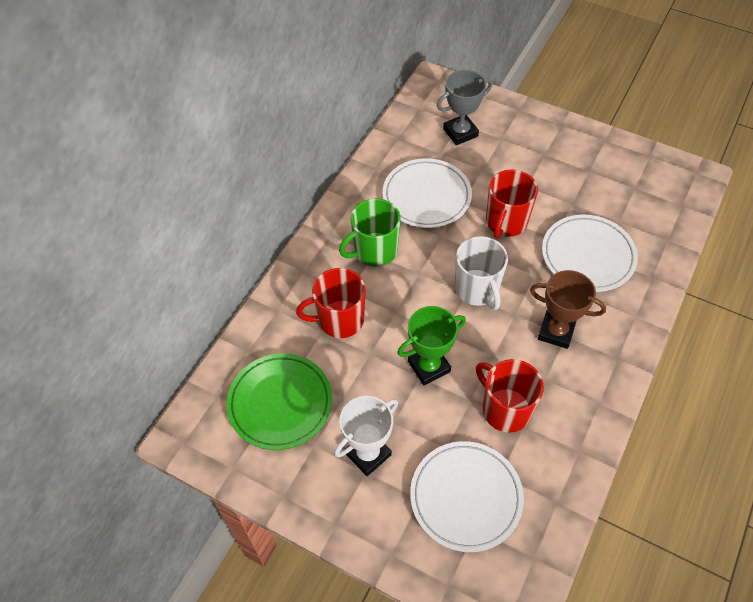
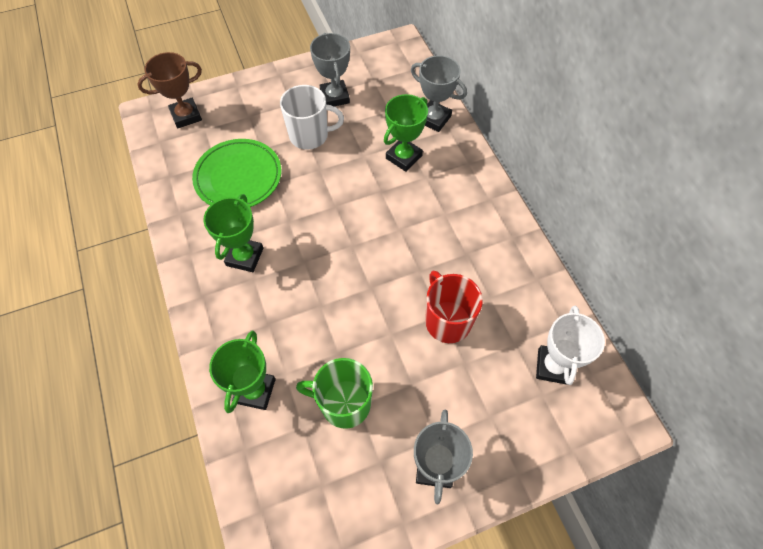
green trophy: [397,306,466,386] = 1 -> [203,194,263,272] [209,331,276,413] [384,94,428,172] = 3
grey trophy: [437,70,492,145] = 1 -> [310,33,350,106] [411,55,467,132] [414,409,473,504] = 3
red mug: [296,268,365,338] [476,359,544,433] [486,169,538,239] = 3 -> [425,270,483,343] = 1
white plate: [383,158,472,228] [410,441,524,552] [542,215,638,292] = 3 -> none = 0

